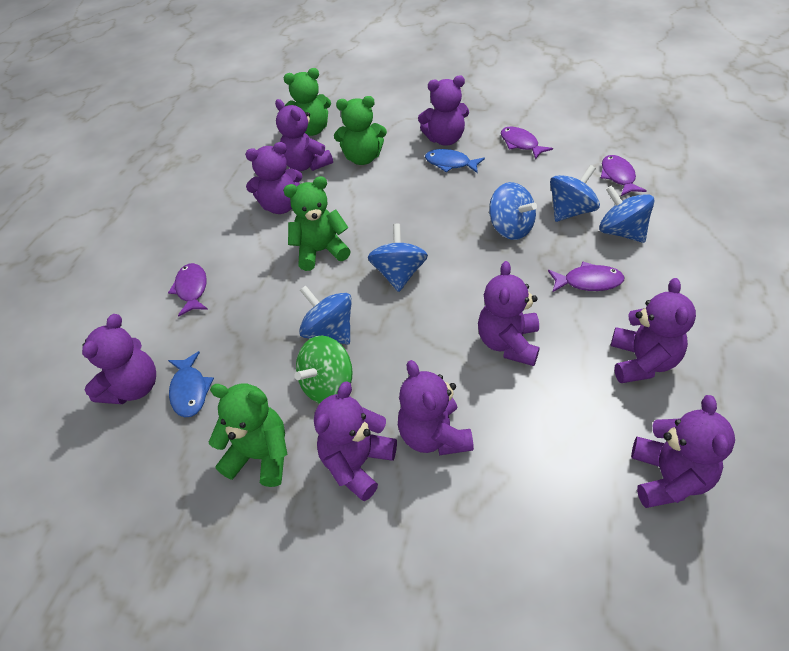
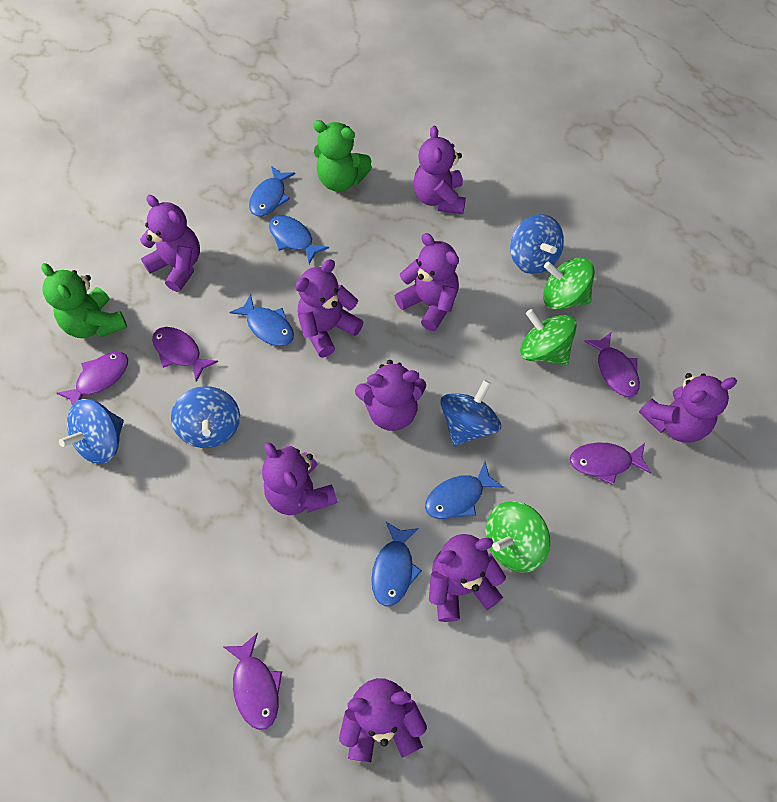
blue fish: [168,351,214,417] [425,149,485,173] = 2 -> [229,294,294,346] [249,166,295,216] [269,215,329,264] [371,522,422,607] [425,462,504,519] = 5
blue spinning top: [299,286,352,345] [368,224,428,292] [489,182,537,240] [550,165,600,222] [599,185,655,243] = 5 -> [59,399,124,464] [171,386,240,448] [441,380,501,447] [510,214,564,274] = 4
green spinning top: [294,335,353,404] = 1 -> [486,501,550,573] [520,309,577,366] [543,257,595,310] = 3
green teddy bear: [209,383,288,487] [283,68,331,136] [283,176,351,271] [334,96,387,165] = 4 -> [41,263,127,338] [313,120,372,192] = 2
purple fish: [168,263,207,316] [501,127,553,160] [548,262,624,293] [601,155,647,196] = 4 -> [56,352,128,406] [152,327,218,382] [223,633,282,730] [570,442,651,485] [584,332,640,397] = 5

